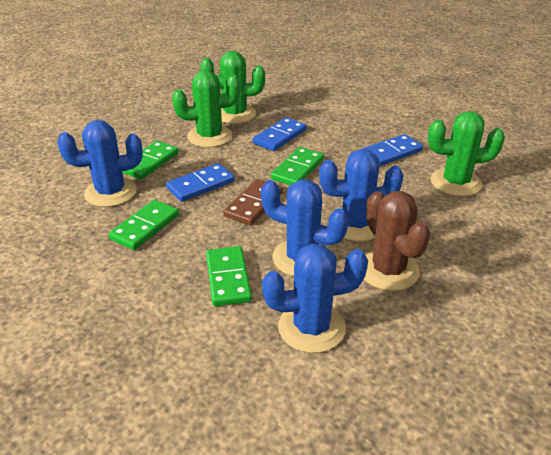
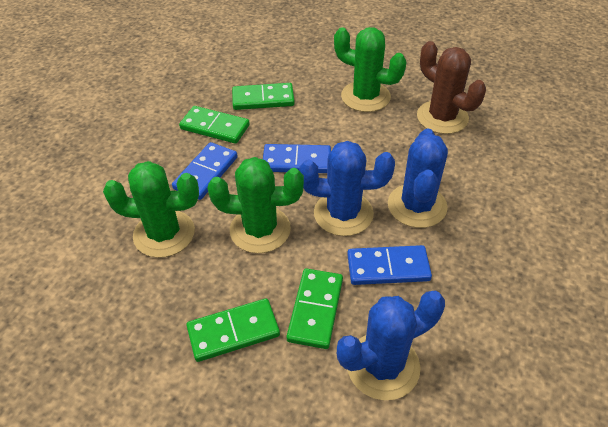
blue cactus: [57,120,143,207] [261,180,349,277] [262,243,368,353] [319,149,404,241] = 4 -> [299,141,395,236] [337,291,445,400] [388,128,448,228] = 3
brown domino: [223,179,283,226] = 1 -> none = 0

